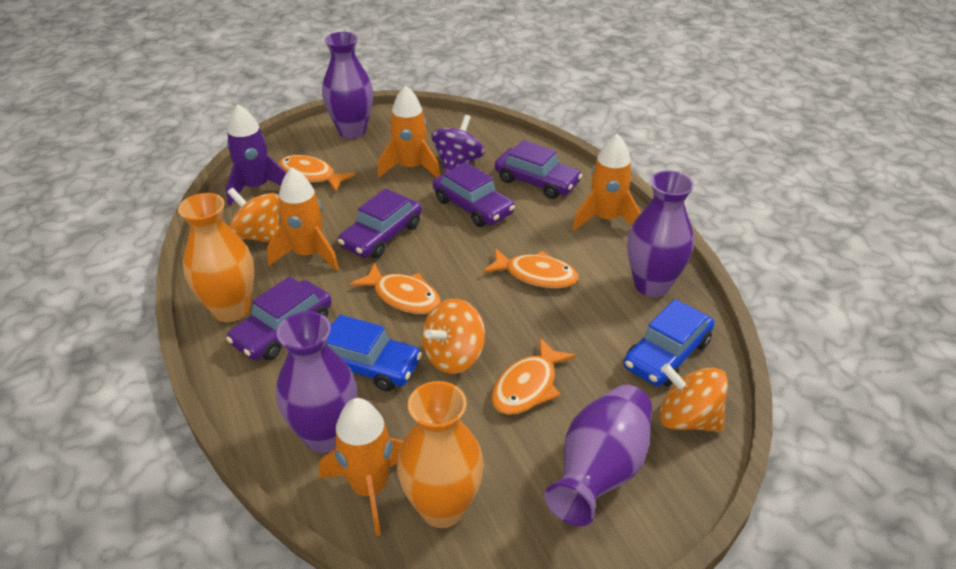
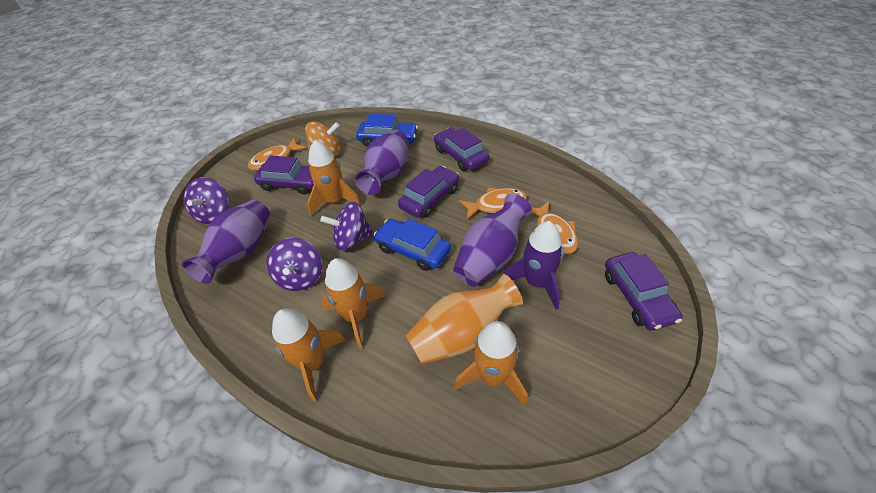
orange fish: [278,155,355,192] [350,263,441,314] [483,248,579,288] [491,337,576,415] = 4 -> [248,138,307,170] [459,188,527,220] [532,201,578,254] = 3
orange spinning top: [227,188,279,243] [422,299,485,374] [659,363,728,432] = 3 -> [305,121,341,156] = 1
orange vase: [178,193,254,322] [397,381,484,528] = 2 -> [405,274,523,365] = 1
purple spinning top: [432,115,485,172] = 1 -> [184,177,229,224] [266,238,322,291] [320,202,374,251] = 3
purple vase: [276,311,357,453] [322,32,373,139] [544,385,652,526] [627,170,694,297] = 4 -> [182,200,270,284] [355,130,409,195] [453,194,532,287] = 3

